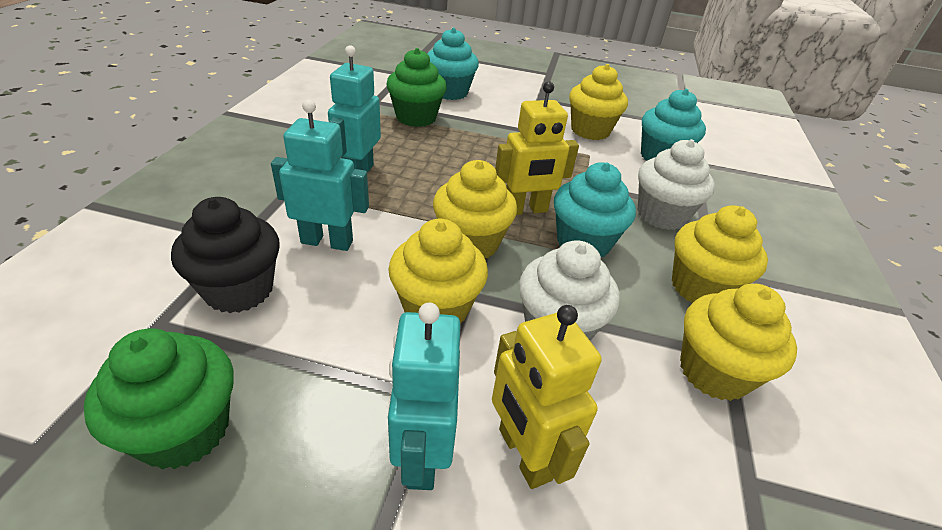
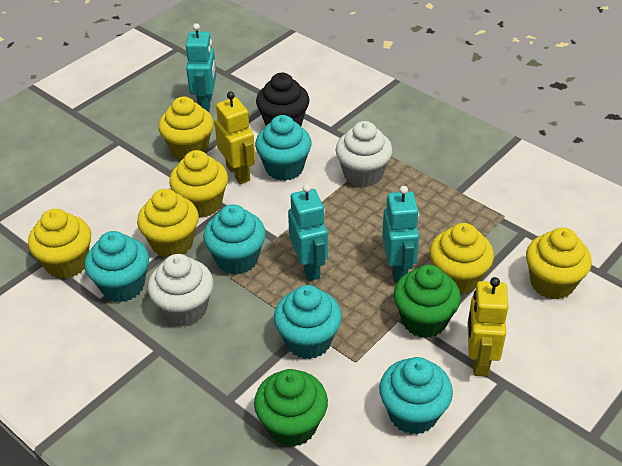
turquoise cupcake: [427,28,479,100] [554,162,636,257] [641,89,706,160] = 3 -> [85,231,149,302] [203,204,266,275] [255,115,312,181] [274,285,342,359] [379,357,453,435] = 5
yellow cupcake: [388,219,488,324] [433,160,517,258] [569,64,628,140] [672,205,768,303] [680,284,797,401] = 5 -> [28,209,91,279] [137,189,199,258] [158,97,214,160] [169,150,228,218] [429,223,494,294] [526,228,592,299] = 6

